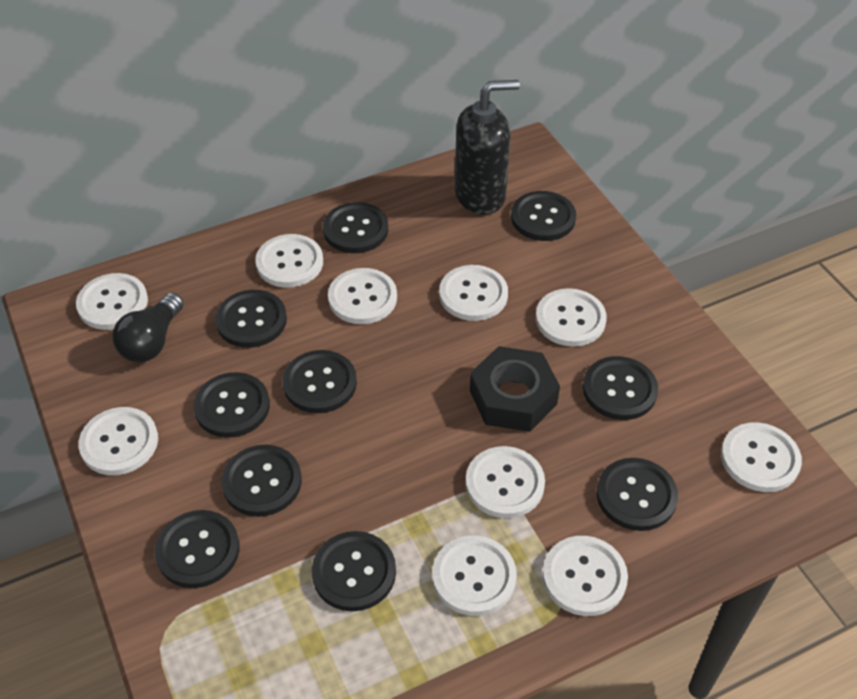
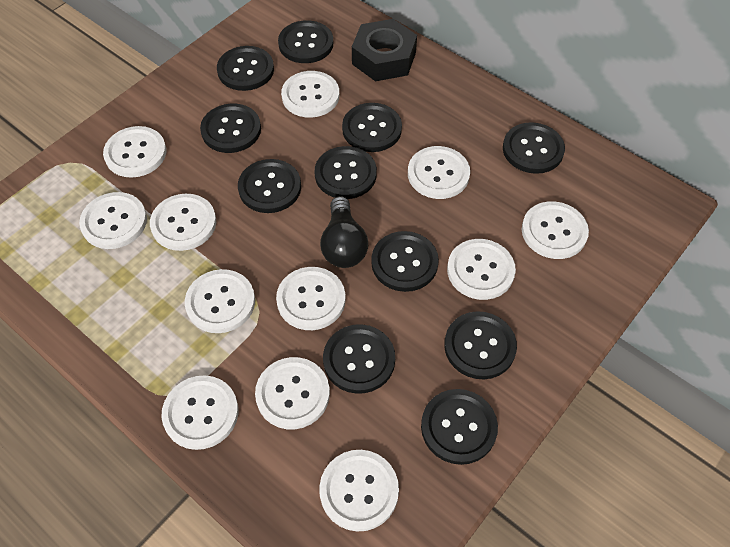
black button: [155,510,240,588] [193,372,270,438] [215,290,287,348] [221,445,302,517] [283,350,357,413] [312,531,396,611] [323,202,388,253] [511,191,576,241] [583,356,658,420] [597,458,678,531] = 10 -> [200,104,261,153] [217,46,274,91] [238,159,301,213] [278,20,333,63] [314,146,377,199] [323,324,395,394] [342,103,402,152] [371,231,439,292] [421,389,498,465] [444,311,517,379] [503,122,565,174] = 11
black soap dispenser: [455,80,520,215] = 1 -> none = 0
white button: [76,273,148,330] [78,407,158,475] [255,234,323,288] [328,268,397,324] [432,535,517,616] [439,265,508,321] [466,446,545,518] [536,288,607,347] [542,536,628,616] [721,422,802,492] = 10 -> [79,192,147,249] [103,126,166,178] [150,194,216,251] [161,375,238,450] [185,269,255,333] [255,357,330,429] [276,267,346,330] [281,71,339,117] [319,450,399,531] [408,146,470,199] [447,239,516,300] [522,201,589,259] = 12

